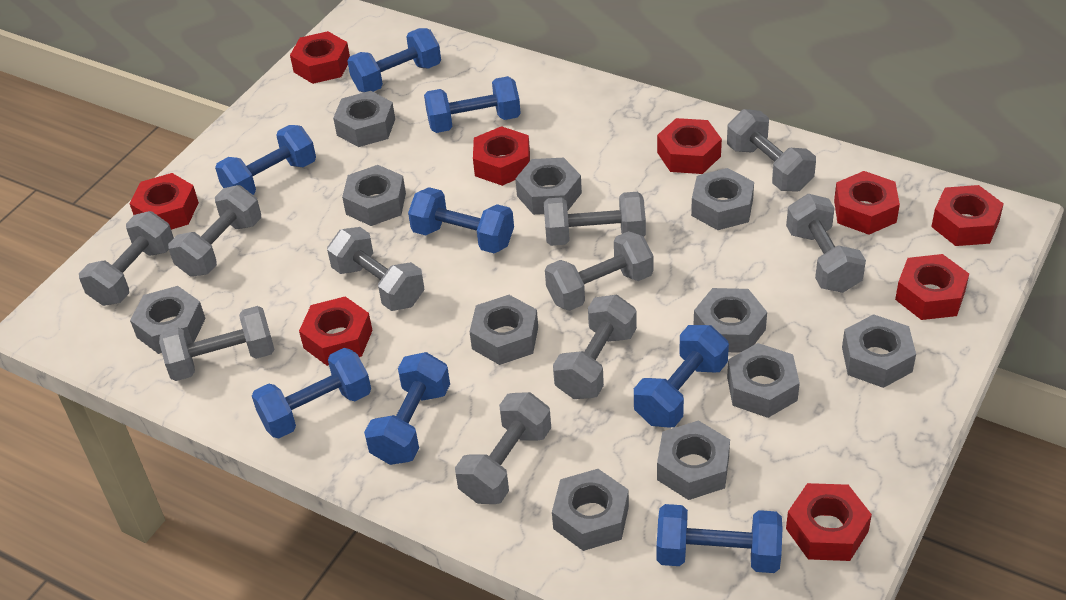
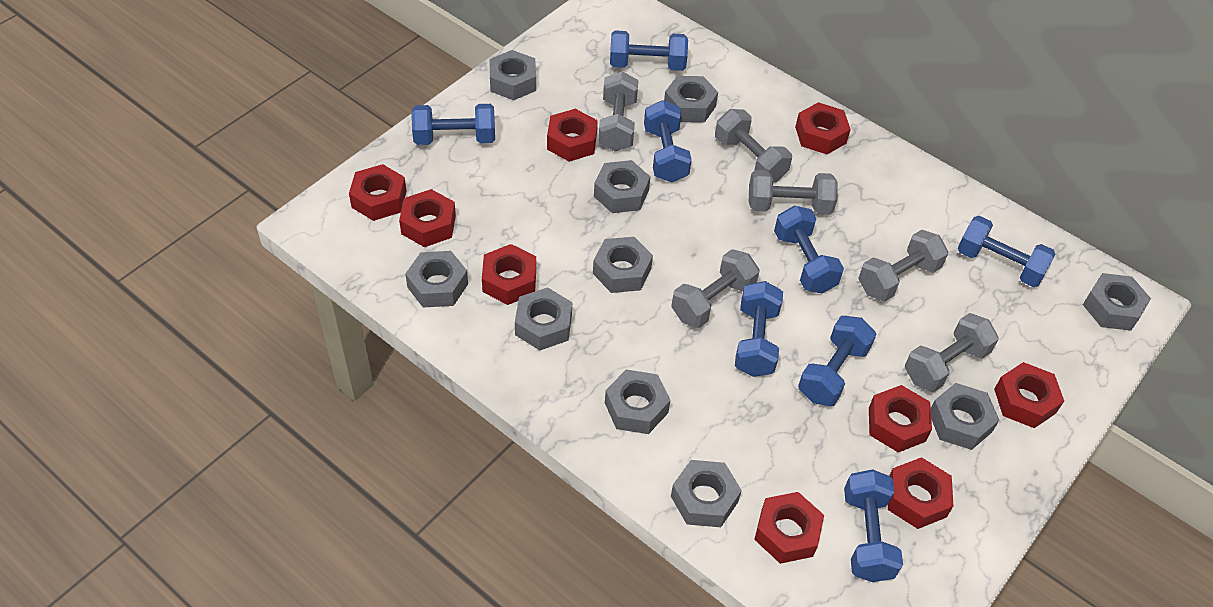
grey dumbbell: [79,211,174,306] [159,306,275,381] [168,185,261,277] [327,227,425,311] [455,392,551,504] [544,192,646,246] [545,231,653,311] [553,295,637,399] [727,109,816,192] [786,194,866,293] = 10 -> [598,71,639,151] [671,249,760,328] [715,109,792,182] [749,170,838,214] [858,230,948,302] [905,313,999,392] = 6
grey nut: [130,286,206,354] [333,91,395,147] [342,165,406,226] [470,295,538,365] [515,158,582,215] [552,469,629,551] [657,420,730,500] [691,168,754,230] [694,288,767,353] [727,343,800,418] [842,314,916,388] = 11 -> [405,251,468,308] [490,50,536,100] [515,287,572,350] [593,237,653,293] [594,160,650,213] [605,369,670,434] [664,76,718,123] [671,460,742,527] [931,383,999,450] [1083,273,1151,331] = 10

